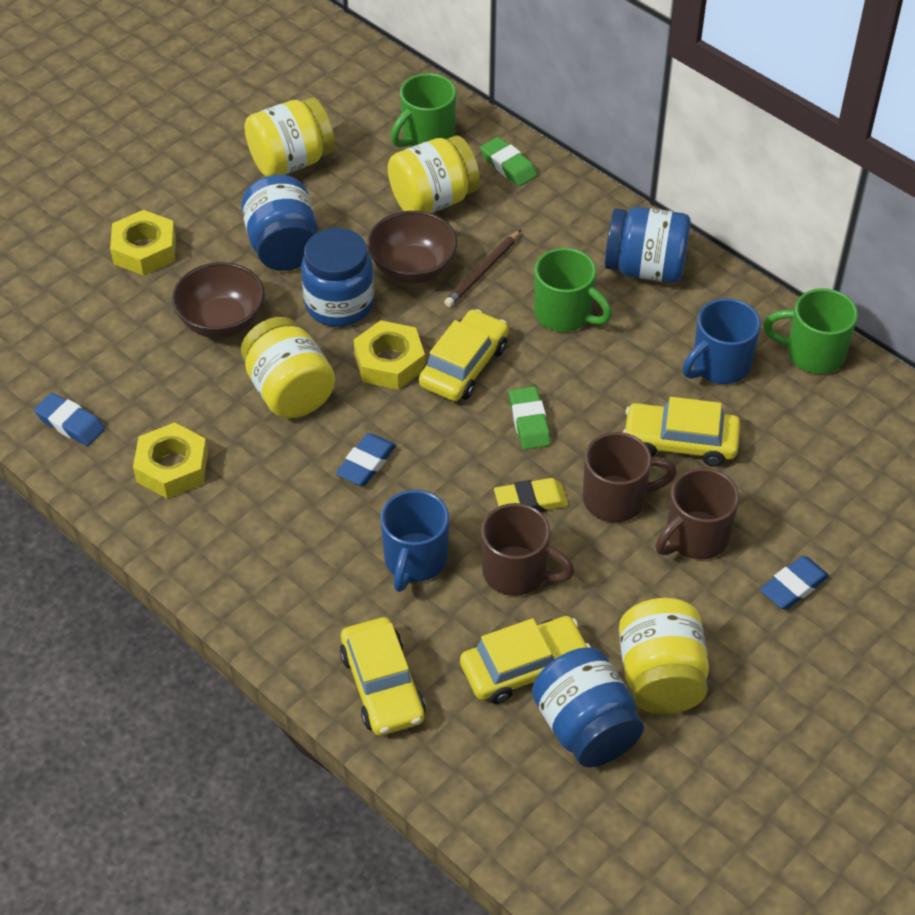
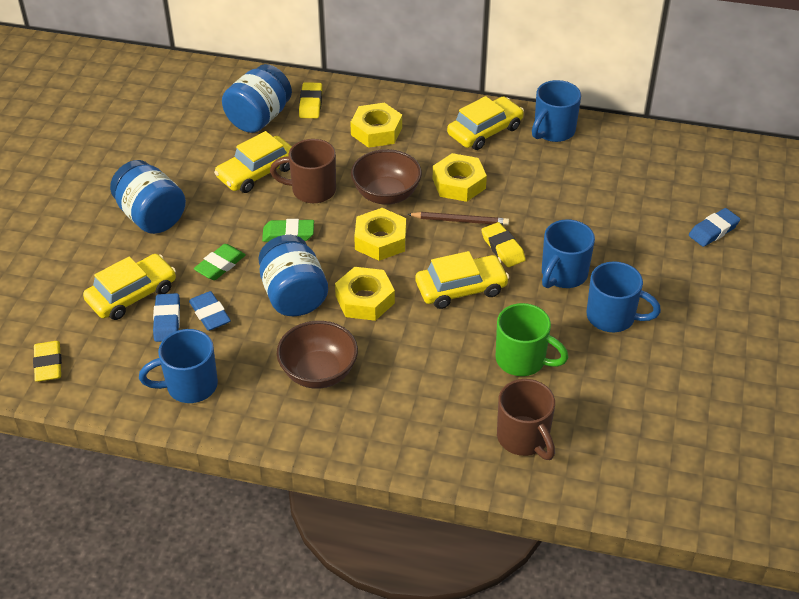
blue jar: [241,175,318,271] [301,228,374,327] [532,647,644,767] [605,207,691,283] = 4 -> [110,160,186,234] [222,64,292,133] [258,235,328,316] = 3
blue mug: [381,490,449,592] [682,298,761,384] = 2 -> [139,329,218,403] [532,80,581,142] [542,219,595,288] [587,261,661,332] = 4
brown mug: [481,503,574,596] [583,432,677,522] [655,468,739,560] = 3 -> [270,139,336,203] [497,379,555,460] = 2
green mug: [391,73,456,148] [534,248,612,332] [763,288,858,374] = 3 -> [495,303,569,376] = 1
yellow eraser: [494,478,568,512] = 1 -> [33,341,62,382] [299,82,322,118] [481,222,526,267] = 3
yellow jar: [241,317,335,418] [245,98,335,177] [388,136,480,213] [619,598,709,714] = 4 -> none = 0
yellow nut: [110,210,176,276] [133,422,208,499] [354,320,425,390] = 3 -> [335,267,395,321] [350,103,402,148] [354,208,406,261] [433,153,487,202] = 4

